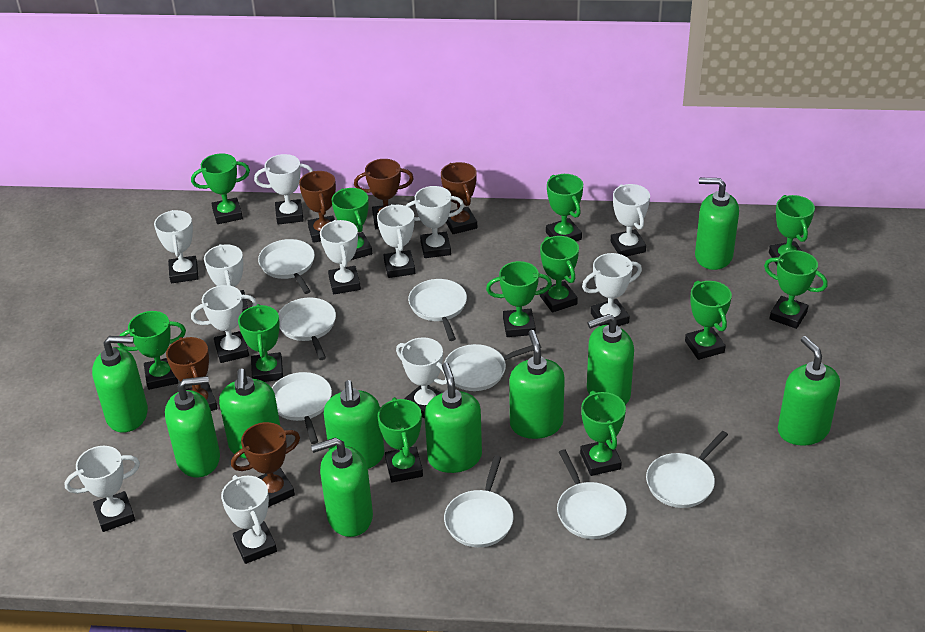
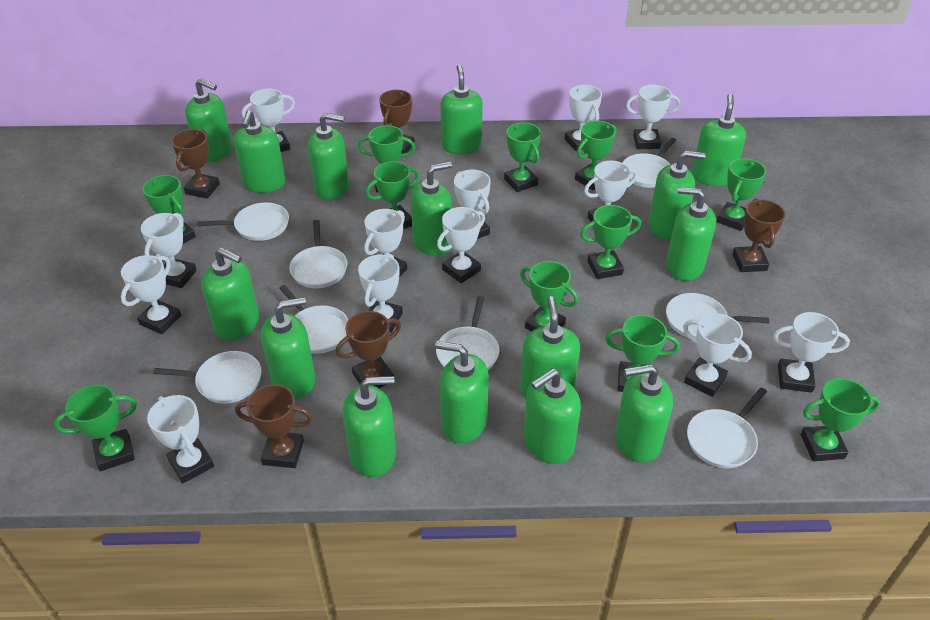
green soap dispenser: [92,336,148,433] [165,376,220,478] [219,369,280,459] [311,437,373,537] [324,380,384,469] [424,363,482,473] [509,330,565,439] [587,314,634,405] [695,178,739,270] [778,336,840,446] = 10 -> [185,79,232,162] [202,247,259,340] [234,110,286,193] [261,297,315,399] [308,113,349,200] [343,376,396,477] [411,161,452,256] [435,341,489,443] [440,64,483,154] [520,296,580,398] [524,368,581,464] [615,364,673,463] [649,150,706,240] [666,187,716,281] [692,94,746,186] = 15
green trophy: [117,311,186,390] [191,153,250,224] [238,304,283,382] [332,188,372,260] [377,397,423,482] [486,261,552,337] [540,236,579,312] [546,174,583,241] [580,391,626,476] [685,280,732,360] [764,250,828,329] [769,195,815,265] = 12 -> [54,385,137,471] [142,175,196,244] [358,125,415,192] [366,161,419,229] [504,123,541,192] [520,261,578,332] [575,120,617,190] [580,205,641,279] [605,315,679,392] [716,158,766,231] [800,378,881,461] = 11
white trophy: [64,446,140,532] [154,210,199,283] [191,285,257,363] [204,244,248,312] [221,475,277,564] [254,154,313,225] [320,220,361,294] [377,204,415,278] [396,337,447,419] [406,186,464,258] [582,253,642,326] [611,184,650,256] = 12 -> [121,255,181,334] [141,213,197,288] [147,395,214,483] [242,88,295,152] [358,254,403,333] [364,209,407,277] [437,207,485,283] [454,170,491,239] [564,85,602,151] [584,161,637,222] [626,85,680,149] [683,314,752,397] [773,312,850,393] = 13

